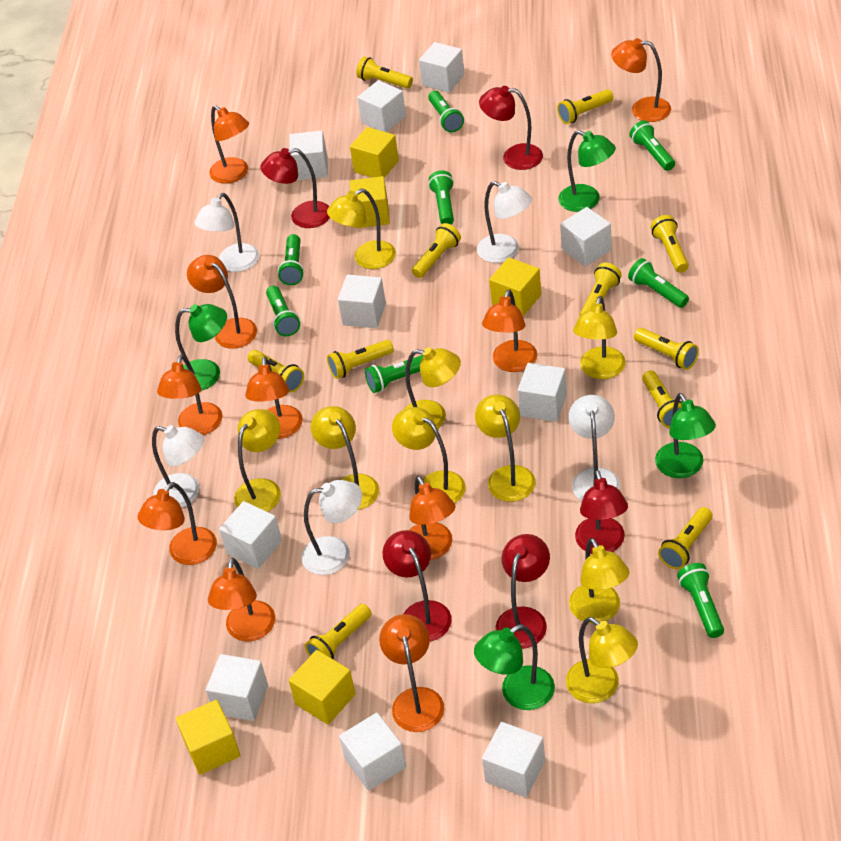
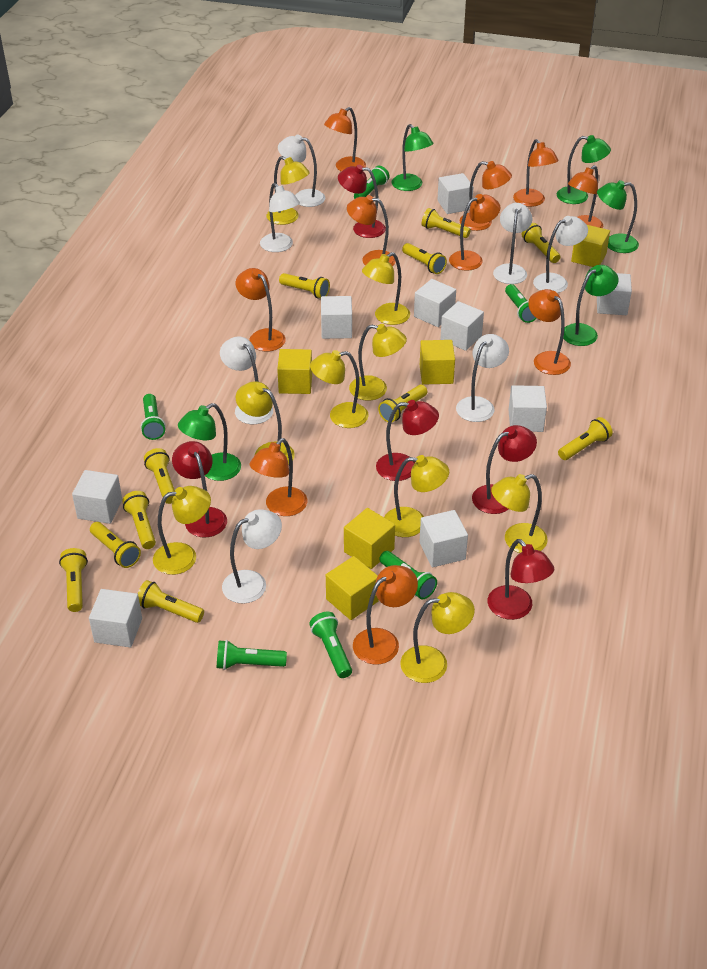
green flashlight: [266,286,300,336] [278,234,304,285] [365,355,424,393] [428,91,464,132] [428,170,454,225] [628,258,689,308] [629,120,675,171] [677,563,724,638] = 8 -> [140,394,166,440] [217,640,287,670] [309,612,352,678] [354,166,390,199] [379,551,437,599] [505,284,537,323] = 6
green lamp: [175,304,227,391] [474,624,555,710] [558,130,616,212] [655,393,716,478] = 4 -> [178,403,241,481] [391,124,434,191] [557,135,611,204] [563,265,618,346] [597,180,639,253] = 5
white cube: [206,654,268,721] [219,501,282,569] [290,130,328,181] [338,275,386,328] [339,713,406,791] [357,80,406,132] [419,42,465,93] [482,722,545,798] [518,363,567,422] [560,207,612,267] = 10 -> [72,470,122,524] [89,589,142,647] [321,296,352,339] [414,279,456,327] [420,510,468,567] [437,173,473,214] [440,301,484,351] [508,385,547,432] [597,273,632,315] = 9
white lamp: [152,425,204,508] [194,193,259,272] [302,480,362,575] [477,181,532,263] [569,395,620,501] = 5 -> [220,336,273,424] [222,509,282,604] [260,183,300,252] [278,134,325,207] [456,334,509,422] [493,203,532,284] [533,216,588,293] = 7

